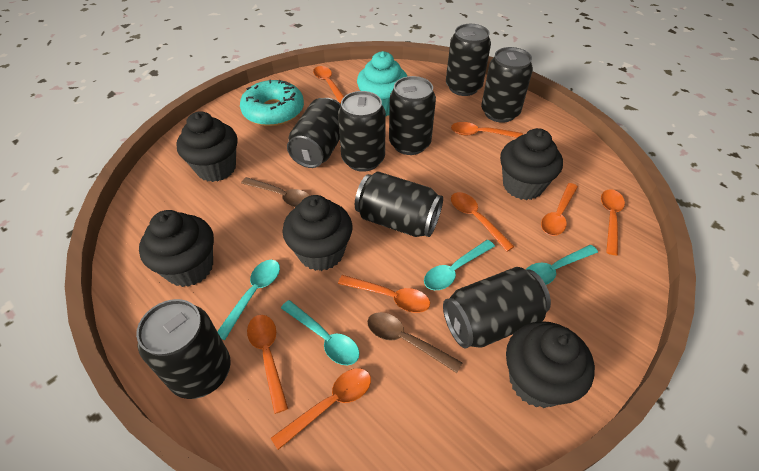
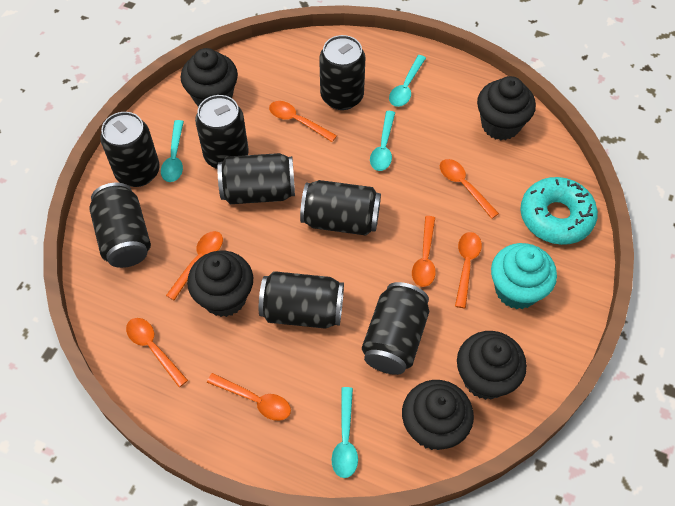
brown spoon: [241,177,310,207] [367,312,463,373] = 2 -> none = 0
orange spoon: [247,315,288,414] [271,368,371,450] [313,66,344,104] [338,275,430,313] [451,122,523,138] [451,192,515,252] [541,183,578,236] [601,189,625,255] = 8 -> [126,318,188,387] [166,231,223,301] [207,373,291,421] [269,101,337,142] [412,216,436,287] [440,159,499,219] [455,232,482,308] = 7

